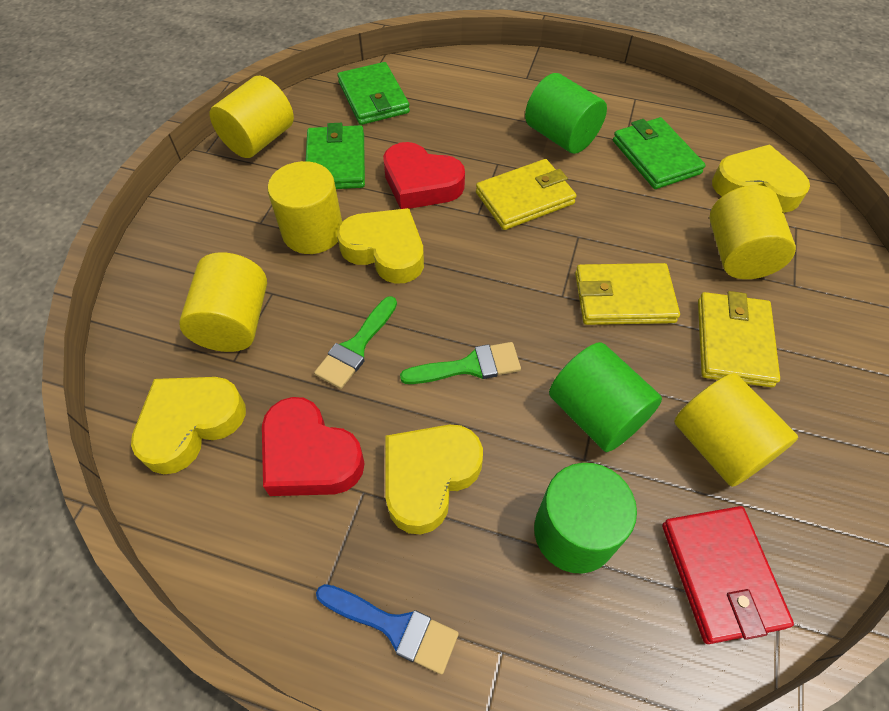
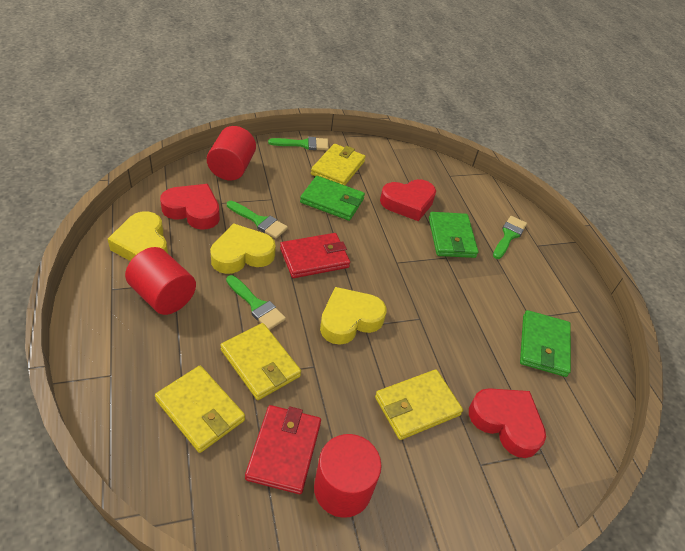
blue brush: [316,584,459,675] = 1 -> none = 0
green brush: [314,296,397,389] [400,342,521,384] = 2 -> [226,275,286,330] [227,201,288,238] [268,137,329,150] [493,216,527,259] = 4
green cylinder: [525,73,607,154] [534,463,637,574] [549,342,662,452] = 3 -> none = 0
red cylinder: none = 0 -> [125,247,196,315] [207,126,256,181] [314,434,382,518] = 3
red heart: [262,397,365,496] [383,142,465,209] = 2 -> [160,184,220,230] [380,179,436,221] [469,388,546,458] = 3
red wallet: [662,506,794,644] = 1 -> [245,405,321,494] [280,233,350,278] = 2
yellow cylinder: [179,252,267,352] [209,76,294,158] [267,161,342,254] [674,373,798,487] [709,185,796,279] = 5 -> none = 0
yellow heart: [131,377,246,474] [337,208,424,284] [385,425,483,535] [712,145,810,213] = 4 -> [108,211,168,261] [210,223,276,274] [320,287,386,345] = 3
yellow wallet: [476,159,576,230] [575,263,680,325] [698,291,780,387] = 3 -> [155,366,245,453] [220,323,301,400] [311,144,366,185] [375,369,463,440] = 4

